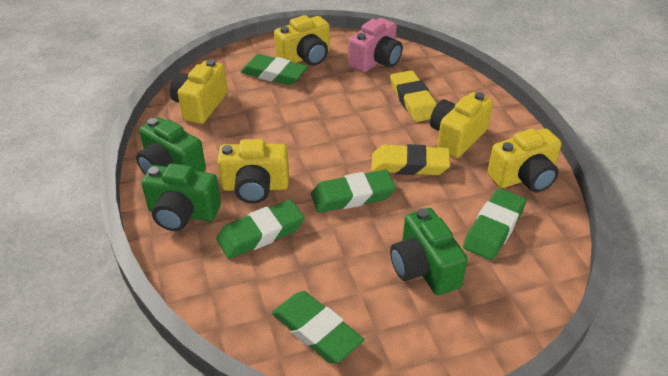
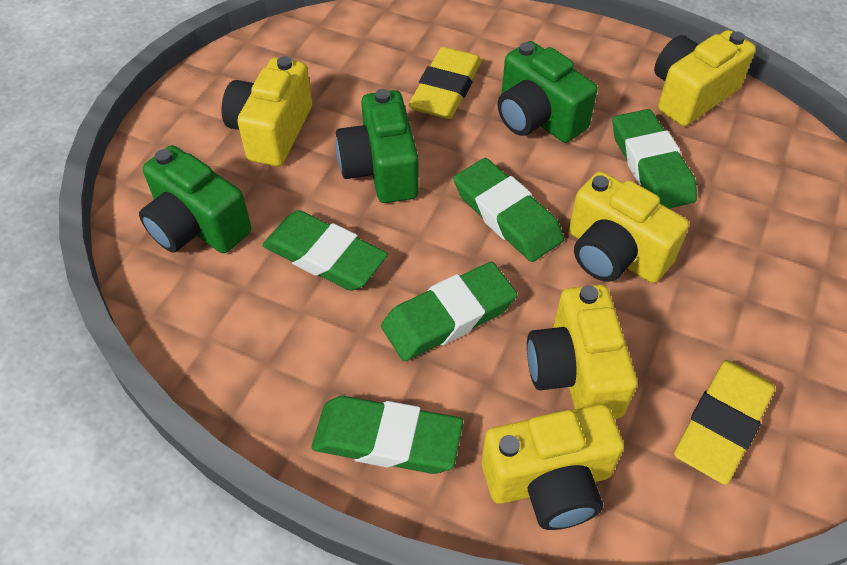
pink camera: [348,18,403,73] = 1 -> none = 0

